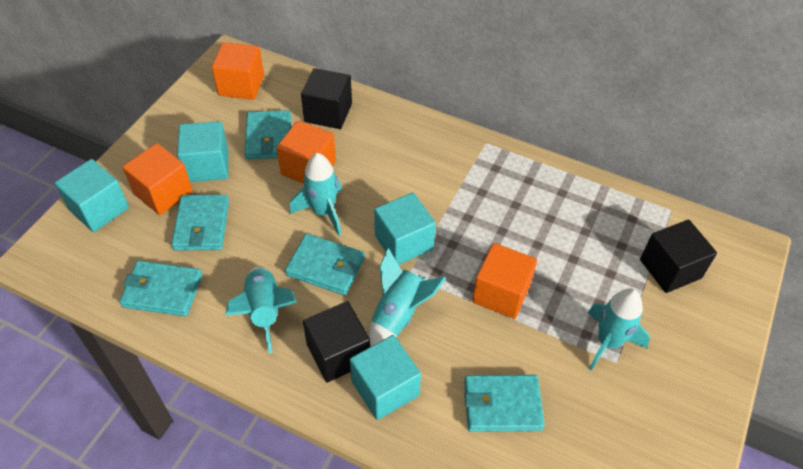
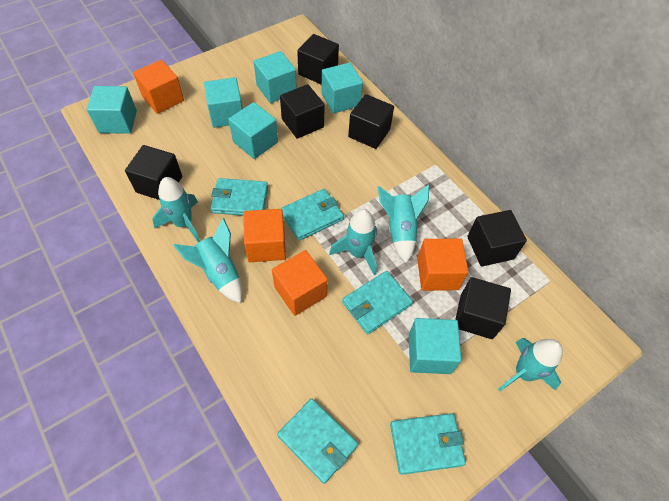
black cube: [301,68,352,129] [303,301,370,383] [640,220,717,293] = 3 -> [125,145,182,200] [280,84,325,139] [297,34,339,85] [348,94,394,149] [455,277,511,339] [467,210,527,267] = 6
turquoise cube: [55,159,129,232] [177,121,228,182] [350,335,421,420] [374,193,436,265] = 4 -> [87,86,137,134] [204,77,243,128] [228,102,278,159] [254,51,297,103] [322,62,363,114] [409,318,461,374] = 6
turquoise rocket: [225,266,297,354] [290,153,342,236] [368,248,446,347] [588,288,650,371] = 4 -> [152,177,200,243] [173,218,242,303] [329,209,377,275] [377,185,430,263] [498,338,563,391] = 5

